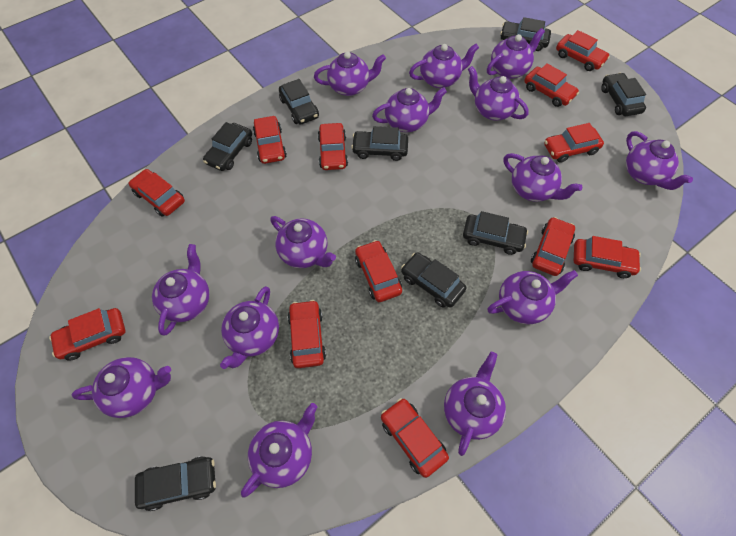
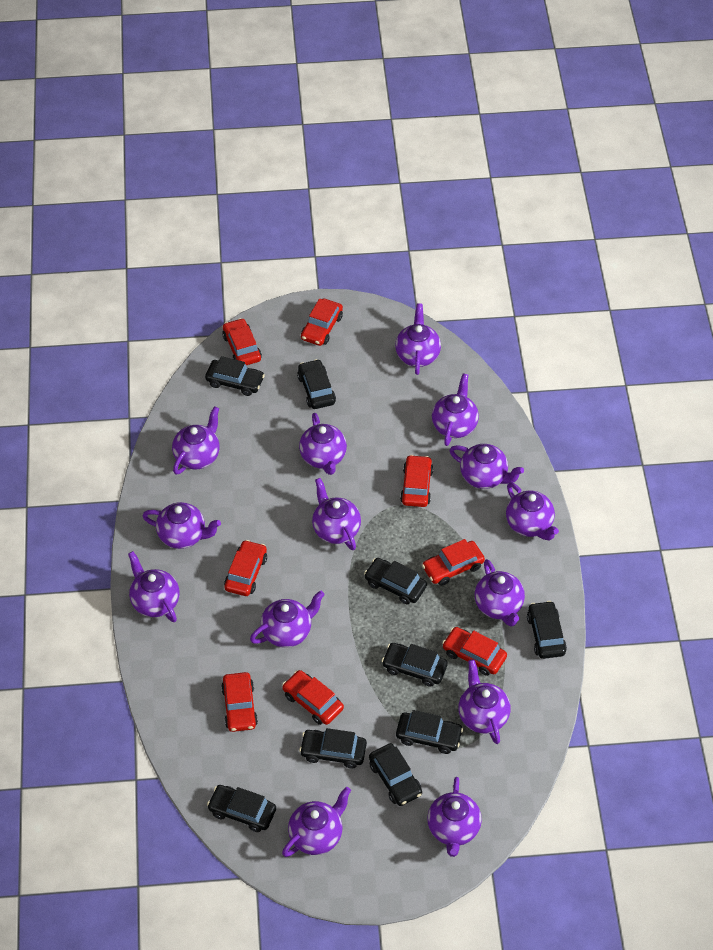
black car: [135,456,216,511] [203,122,252,171] [279,79,319,125] [351,126,408,161] [401,252,466,308] [463,211,528,255] [500,17,551,51] [601,73,646,116] = 8 -> [205,356,265,396] [207,785,276,832] [297,359,336,409] [299,728,367,768] [364,558,427,604] [369,743,422,806] [382,643,448,687] [396,710,463,754] [527,601,567,659] = 9
red car: [49,308,125,360] [129,169,185,217] [253,116,287,164] [288,300,326,368] [318,123,348,170] [355,240,402,302] [381,398,449,478] [524,63,579,107] [531,217,575,276] [544,123,604,163] [556,30,610,71] [574,236,641,278] = 12 -> [221,672,258,732] [222,318,262,365] [224,540,267,596] [282,670,344,725] [301,298,343,346] [400,455,433,507] [422,539,485,586] [442,627,507,676] = 8

